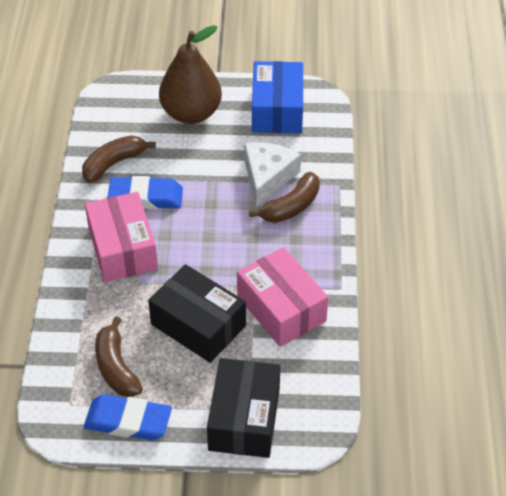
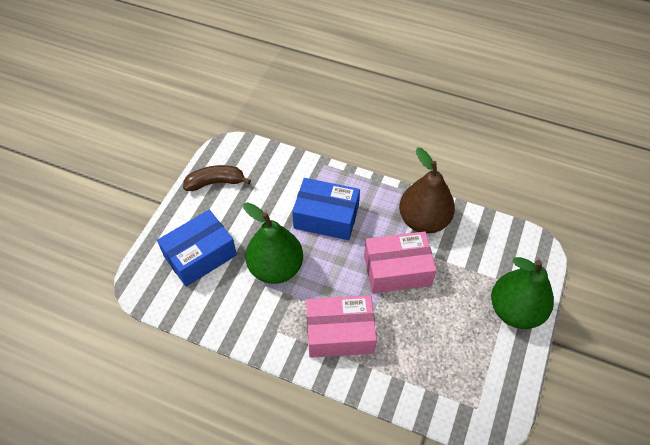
black box: [148,264,246,363] [207,358,280,458] = 2 -> none = 0
blue box: [252,61,303,133] = 1 -> [157,210,237,287] [292,178,360,240] = 2
blue eraser: [84,394,172,440] [108,176,183,209] = 2 -> none = 0
brown banana: [82,135,156,183] [95,316,143,397] [249,172,320,223] = 3 -> [183,165,251,191] = 1
green pear: none = 0 -> [243,202,303,284] [491,257,554,329] = 2
white cheese: [244,142,301,207] = 1 -> none = 0

